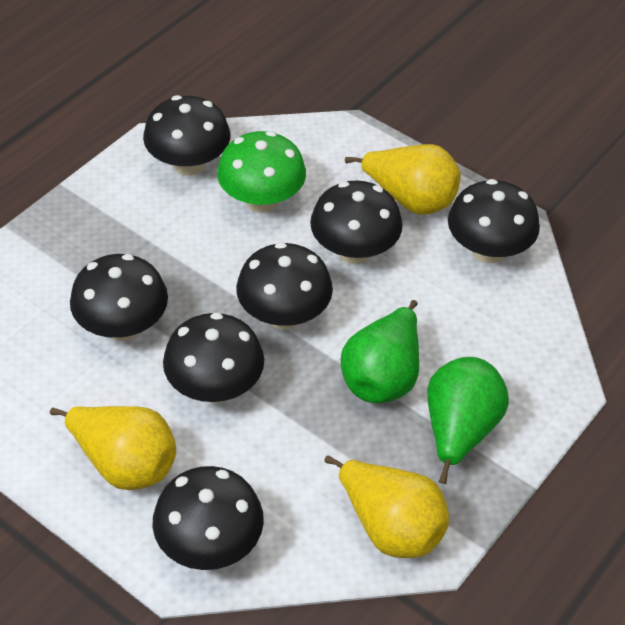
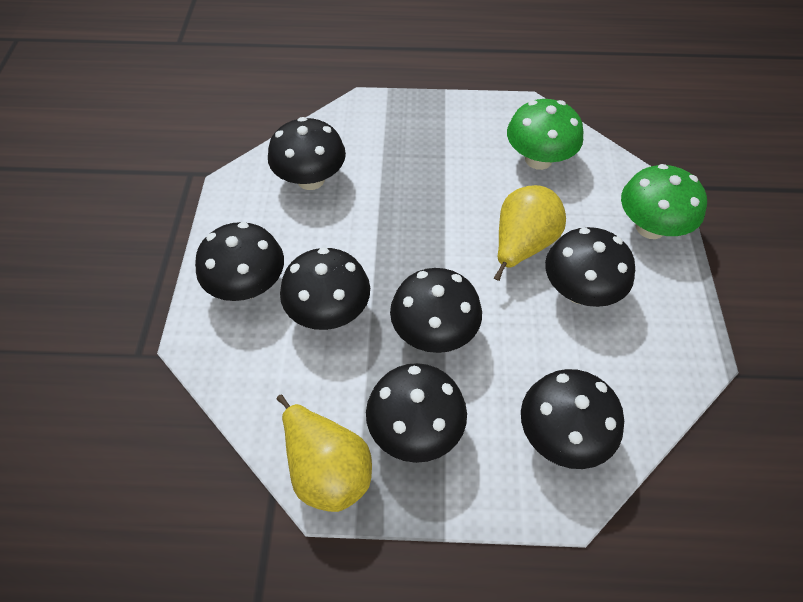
green mushroom: [217,131,306,213] = 1 -> [507,99,583,170] [621,164,707,239] = 2
green pear: [341,300,419,403] [427,357,509,484] = 2 -> none = 0
yellow pear: [50,406,176,490] [324,455,449,558] [345,144,461,215] = 3 -> [277,395,372,512] [494,185,566,281] = 2

